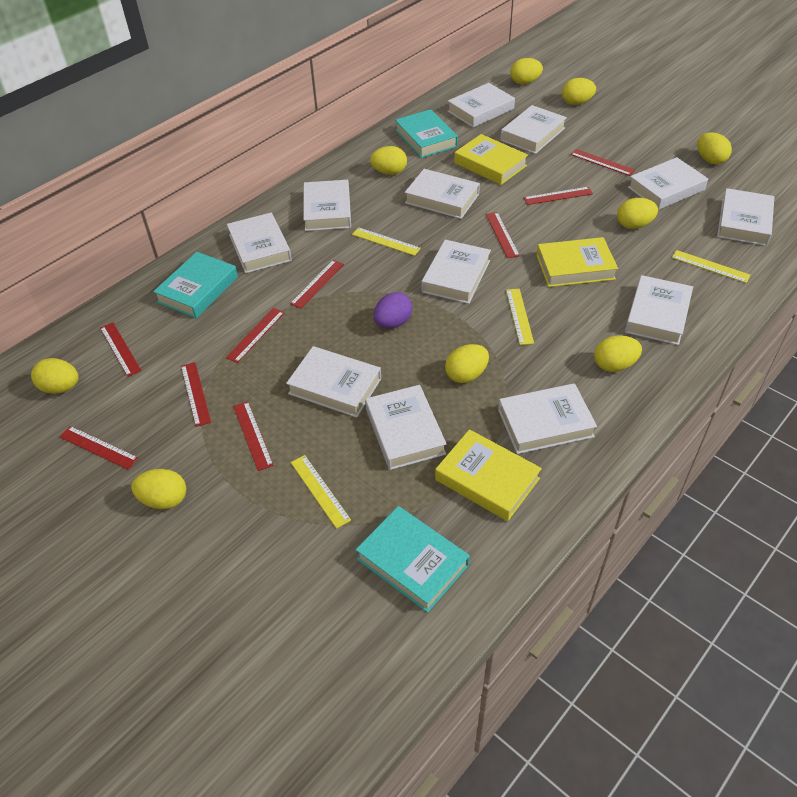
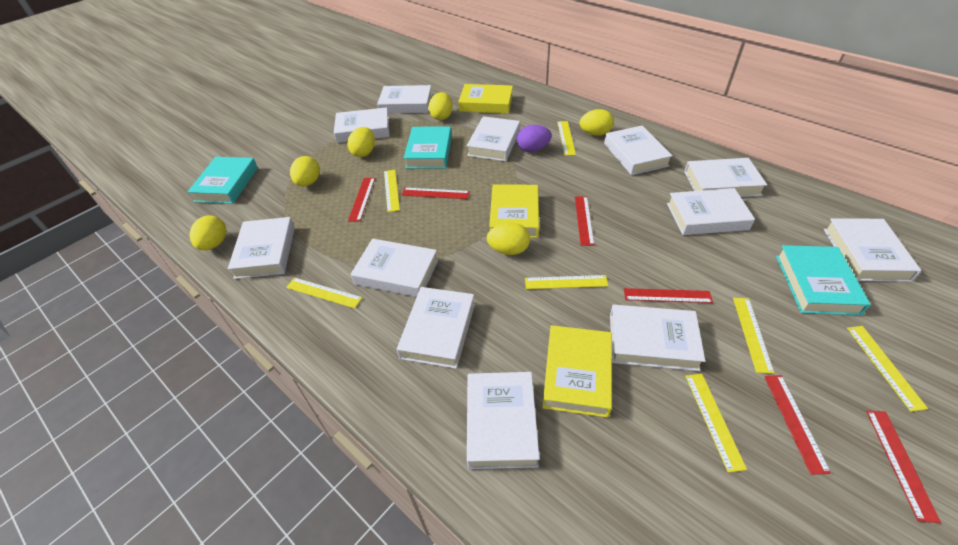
red ruler: [59,426,139,470] [100,323,142,377] [181,362,211,427] [226,308,285,363] [233,401,274,471] [290,260,344,309] [486,212,520,258] [524,187,593,205] [571,149,635,176] = 9 -> [348,178,375,222] [402,188,470,199] [575,196,594,246] [624,288,713,303] [764,375,831,475] [866,410,941,523] = 6
yellow egg: [31,358,79,394] [131,469,186,509] [370,146,407,175] [445,344,489,383] [510,58,543,84] [562,78,596,105] [594,335,642,372] [617,198,658,229] [697,132,732,164] = 9 -> [190,215,227,251] [290,156,320,186] [347,127,375,157] [429,92,453,120] [487,223,530,255] [580,109,614,136] = 6
yellow ruler: [291,455,351,529] [352,227,421,256] [506,289,534,345] [672,250,751,283] = 4 -> [286,277,362,308] [384,170,400,212] [525,275,608,289] [557,121,576,156] [685,374,747,472] [733,298,774,374] [847,326,928,412] = 7

